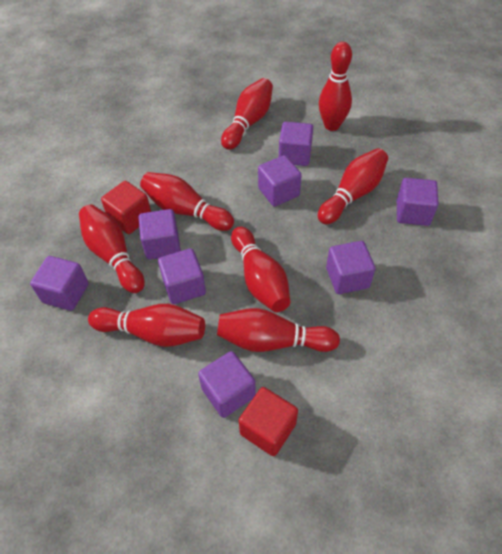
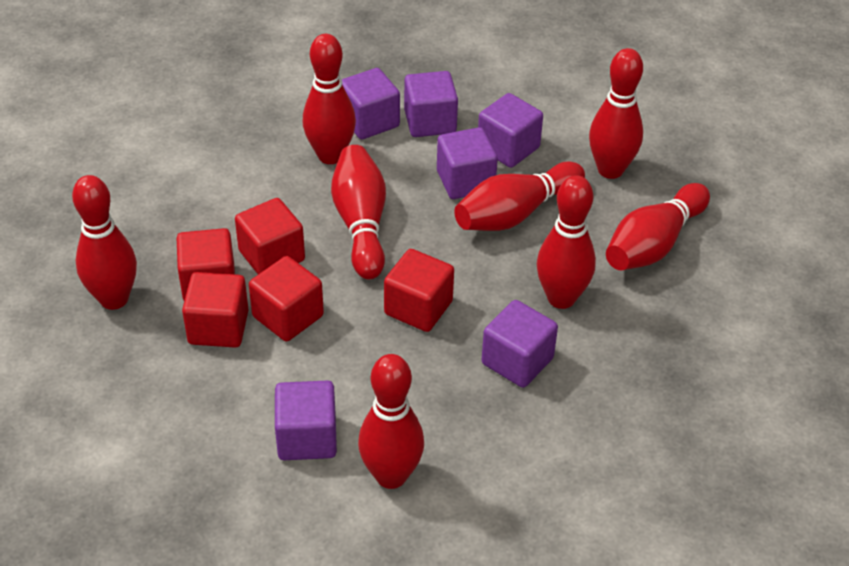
purple cube: [30,256,89,311] [139,209,181,260] [158,248,206,304] [198,351,256,418] [258,155,302,207] [279,122,313,166] [326,241,375,294] [397,178,439,226] = 8 -> [275,380,337,460] [342,68,400,139] [404,71,458,137] [437,127,498,199] [478,93,543,168] [482,300,558,388] = 6
red cube: [101,181,151,234] [239,387,298,456] = 2 -> [177,228,235,301] [182,272,249,348] [235,198,305,274] [249,256,324,342] [384,249,454,332] = 5

